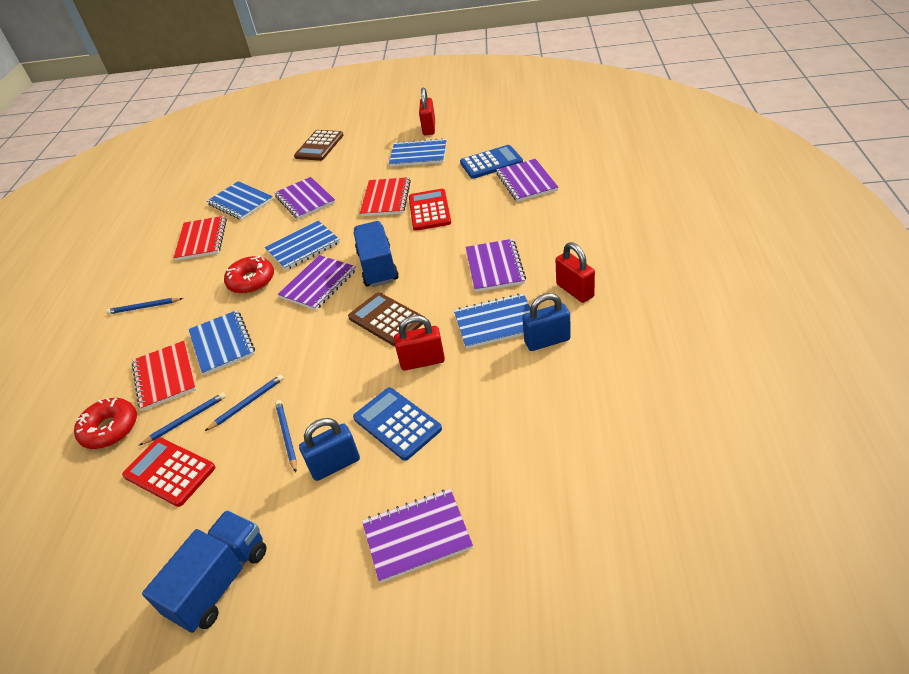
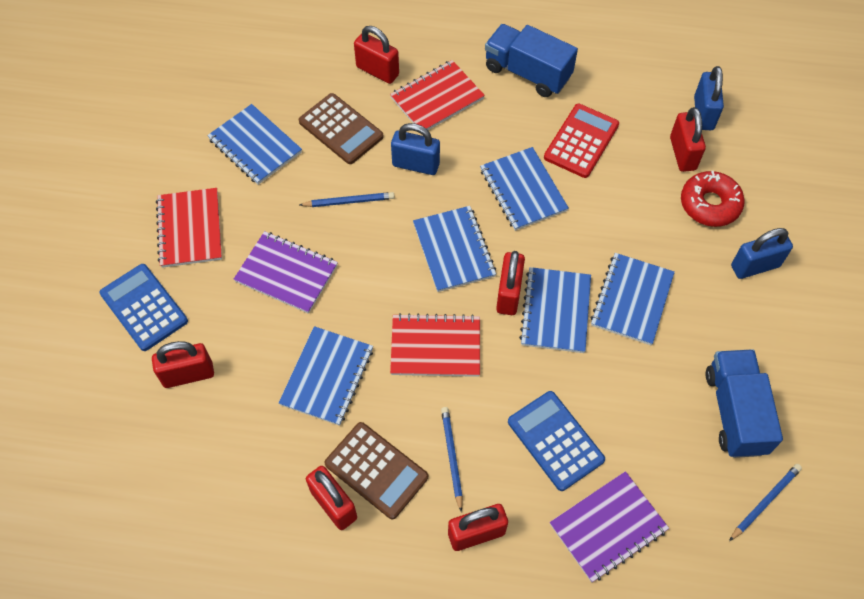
blue notebook: [188,310,255,375] [207,181,273,220] [265,221,340,270] [389,138,447,167] [454,293,530,349] = 5 -> [207,104,302,185] [279,326,373,426] [413,206,496,292] [480,147,569,231] [519,267,591,353] [590,253,675,345] = 6
blue padlock: [299,418,360,481] [522,293,571,351] = 2 -> [391,123,440,175] [694,66,724,130] [731,228,793,279] = 3
blue pencil: [106,298,183,314] [139,392,226,446] [205,374,284,431] [275,400,297,472] = 4 -> [299,192,394,207] [441,407,463,512] [729,464,802,541] = 3
purple notebook: [274,177,335,219] [278,255,356,310] [362,489,473,583] [465,239,526,292] [496,159,558,202] = 5 -> [234,231,338,314] [550,471,669,582] = 2
red calculator: [122,437,215,507] [409,189,451,231] = 2 -> [544,104,619,178] = 1
red donut: [74,398,137,449] [224,256,274,294] = 2 -> [681,171,745,227] = 1
red padlock: [394,315,445,371] [419,88,435,135] [556,242,595,303] = 3 -> [152,341,214,388] [306,466,357,530] [354,26,399,84] [448,504,508,551] [496,251,525,315] [670,107,706,172] = 6

